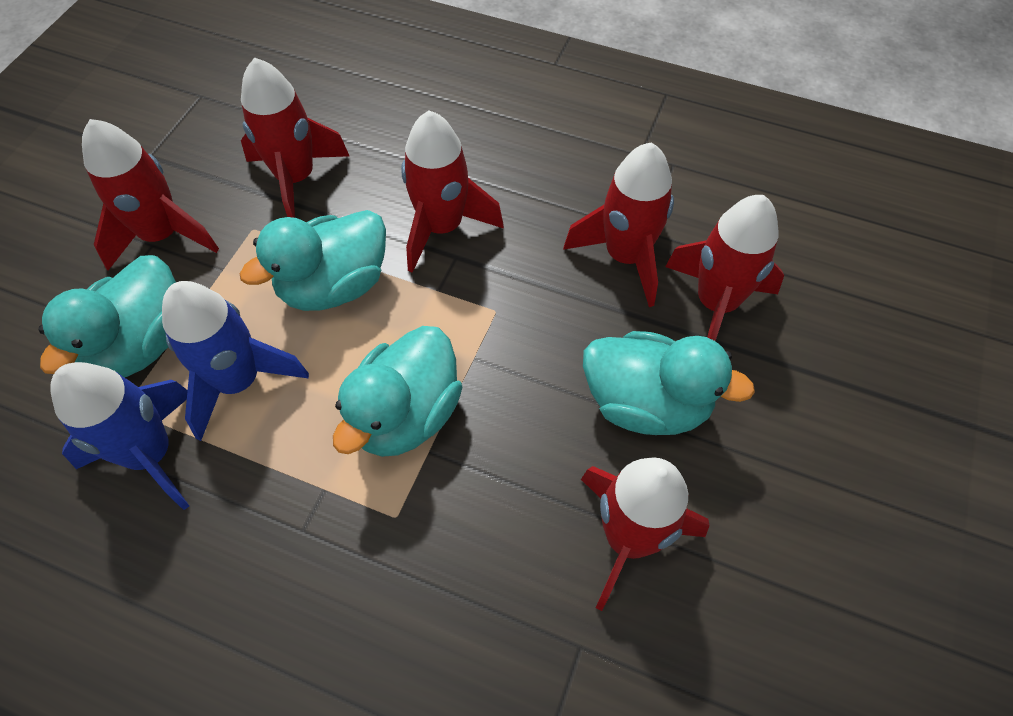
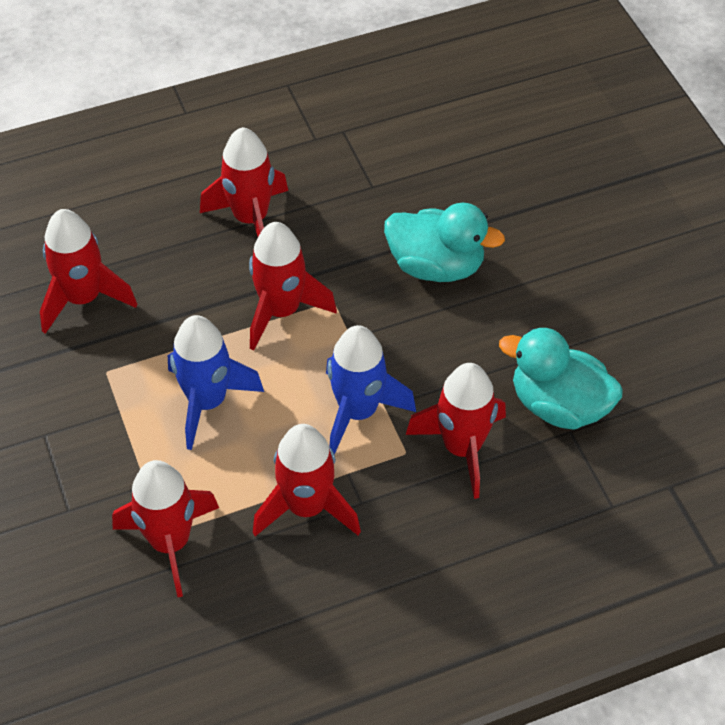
turquoise duck: [38,255,176,378] [240,210,386,311] [333,326,463,457] [583,331,755,435] = 4 -> [384,203,505,282] [499,328,623,430] = 2

